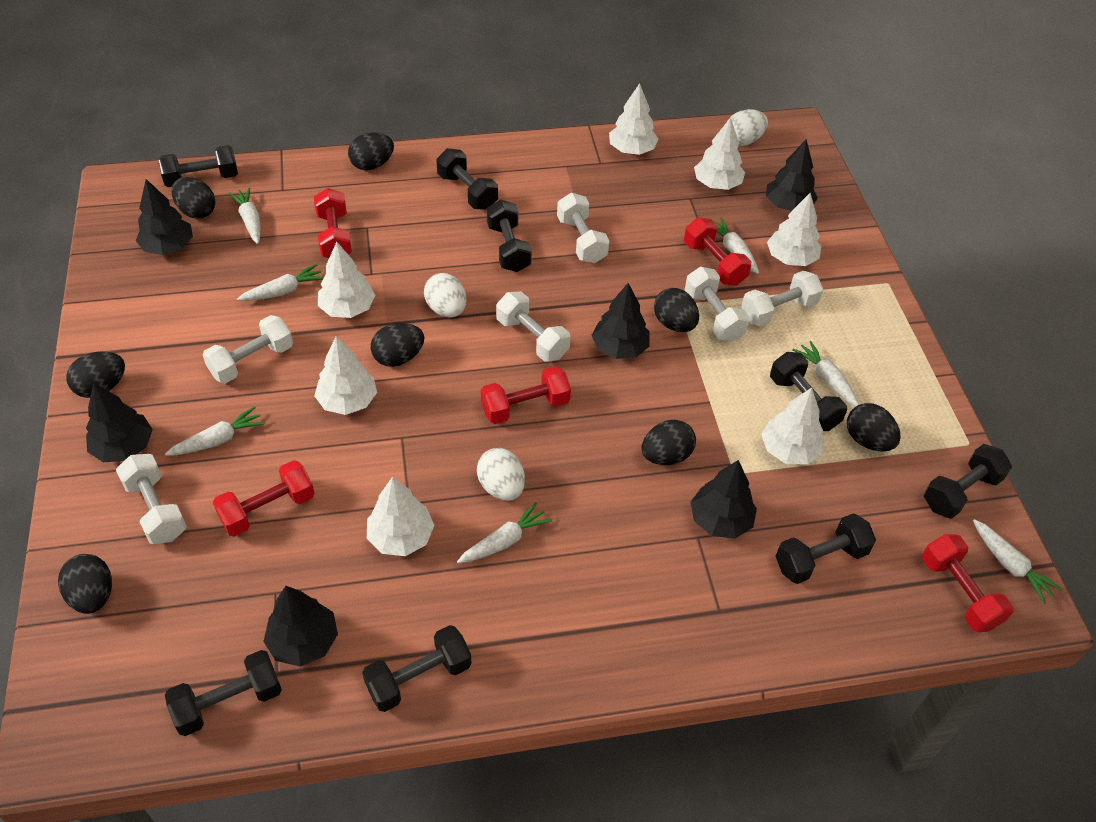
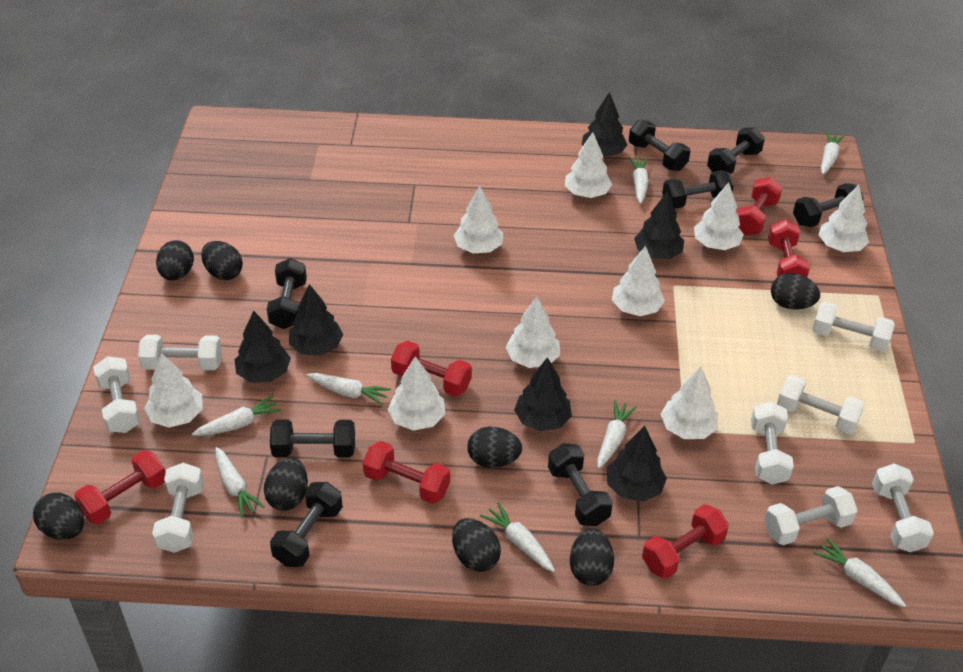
red dumbbell: [213,460,315,537] [314,188,352,258] [481,366,571,424] [684,217,751,286] [922,534,1014,632] = 5 -> [74,450,166,524] [363,441,450,504] [391,341,472,396] [642,504,729,579] [737,177,783,235] [768,219,810,277] = 6
white carrot: [165,406,265,456] [229,187,260,244] [237,264,324,301] [457,502,552,564] [712,217,759,274] [792,341,859,407] [973,519,1063,604] = 7 -> [192,395,282,436] [215,447,264,518] [307,373,391,405] [480,502,555,572] [597,400,637,469] [629,157,649,204] [813,538,906,607] [821,131,845,174] = 8
white dumbbell: [116,454,187,544] [203,315,293,383] [496,292,570,362] [557,193,609,264] [685,267,750,341] [741,271,823,327] = 6 -> [93,356,140,433] [138,335,222,370] [152,463,204,553] [751,401,794,484] [764,486,858,545] [777,375,865,434] [812,301,895,352] [872,463,934,552] = 8
white egg: [424,273,466,317] [477,448,525,501] [728,109,768,146] = 3 -> none = 0
white tree: [314,336,377,415] [318,242,375,318] [367,477,434,556] [609,83,658,155] [694,117,745,190] [761,388,824,465] [767,193,821,266] = 7 -> [144,353,203,428] [388,356,445,431] [453,186,503,253] [505,296,560,368] [565,132,612,198] [612,246,665,316] [661,366,718,439] [694,182,744,250] [818,185,869,252] = 9

